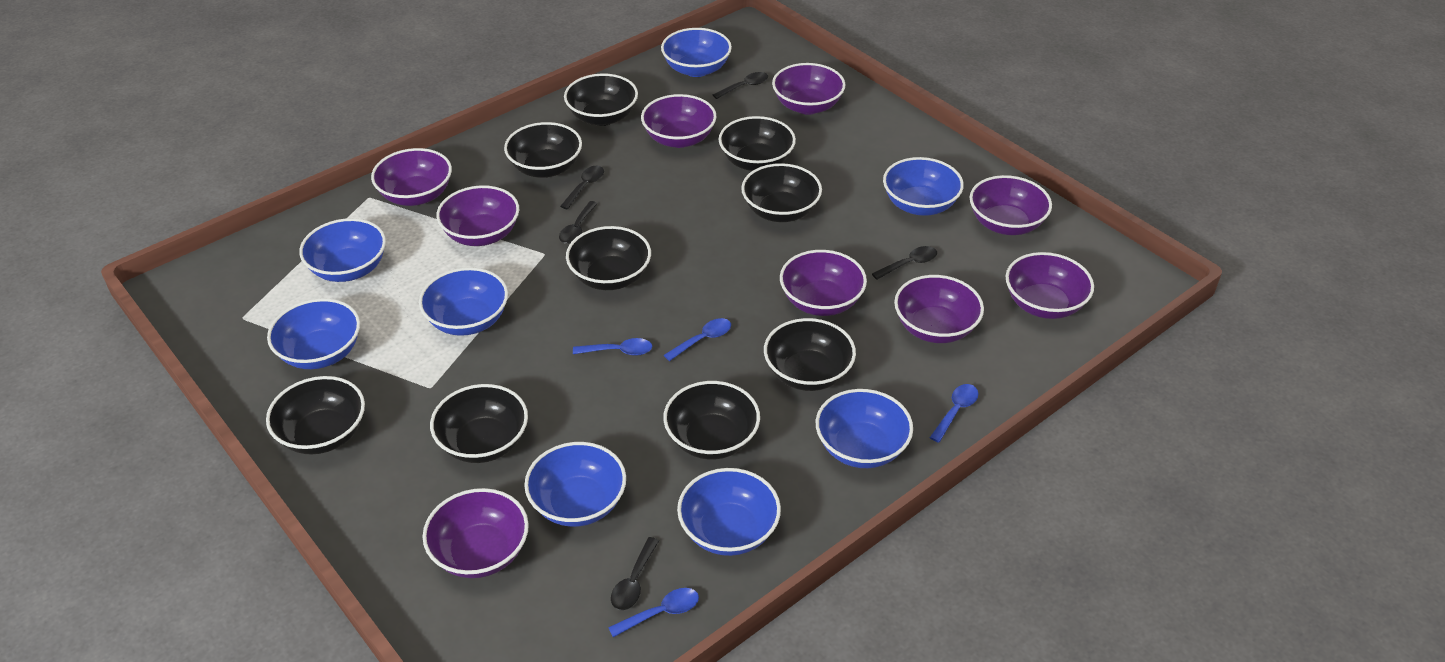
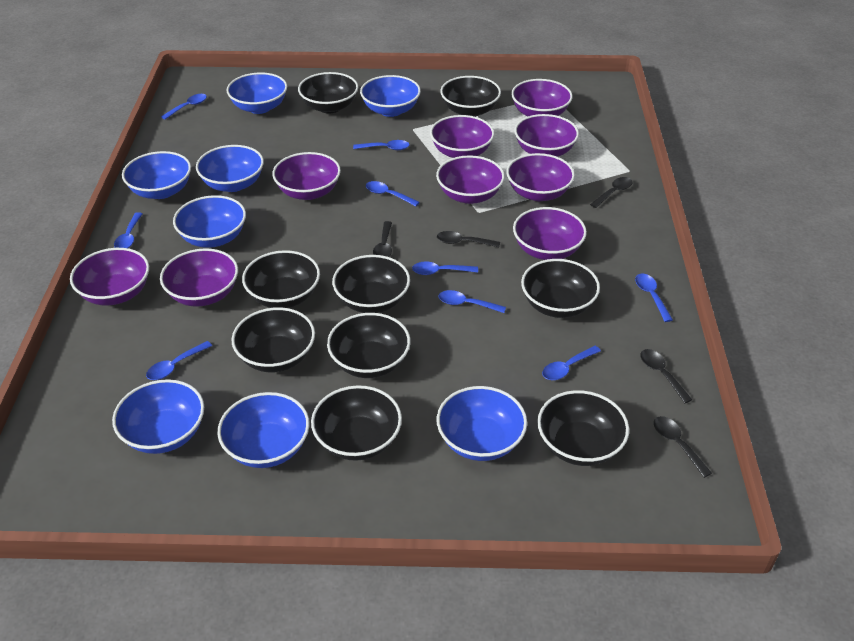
blue spoon: [573,338,652,356] [608,588,699,637] [664,318,731,361] [930,384,978,443] = 4 -> [114,212,143,248] [146,341,212,380] [161,94,207,119] [353,140,410,150] [366,181,420,206] [412,261,478,275] [439,290,506,313] [542,346,601,380] [635,274,673,322] = 9

